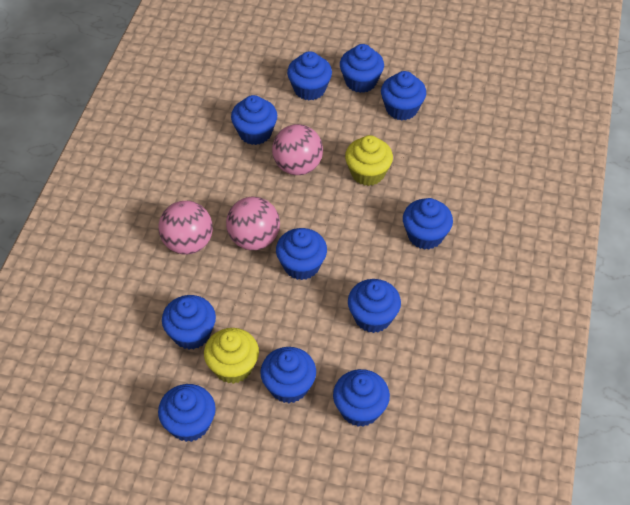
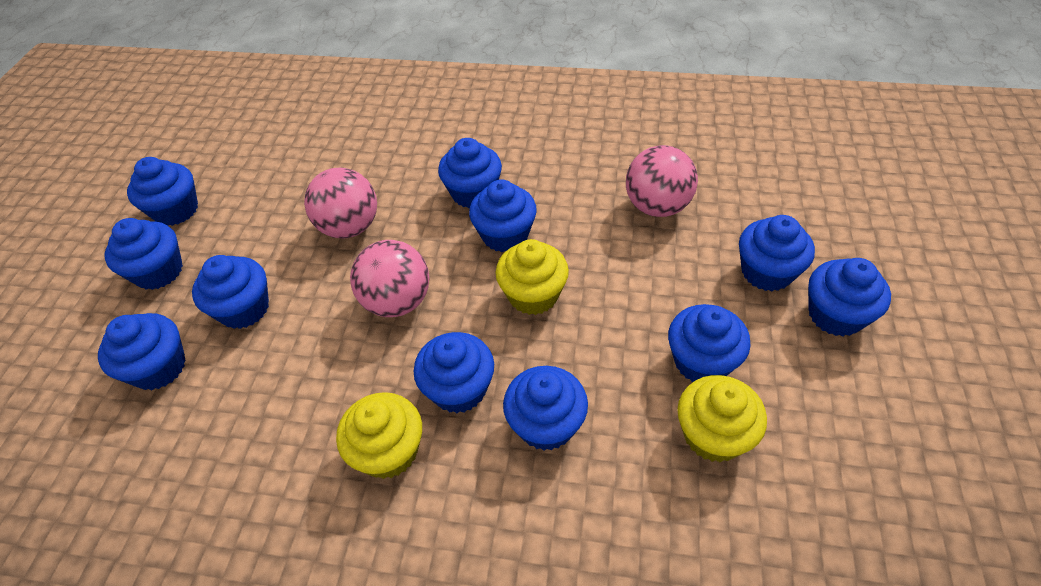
yellow cupcake: [204,328,259,384] [345,135,393,186] = 2 -> [336,392,422,479] [495,239,569,315] [677,375,767,462] = 3

